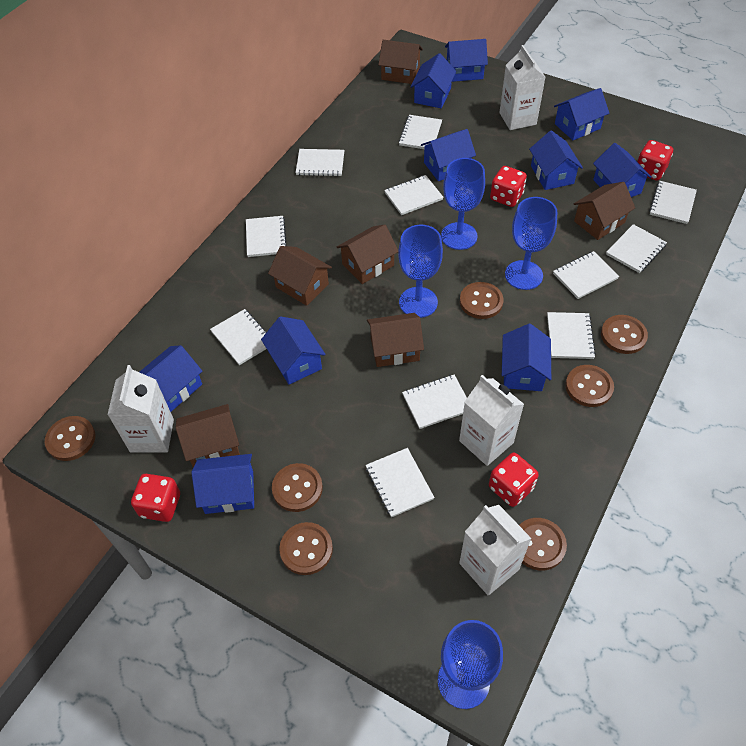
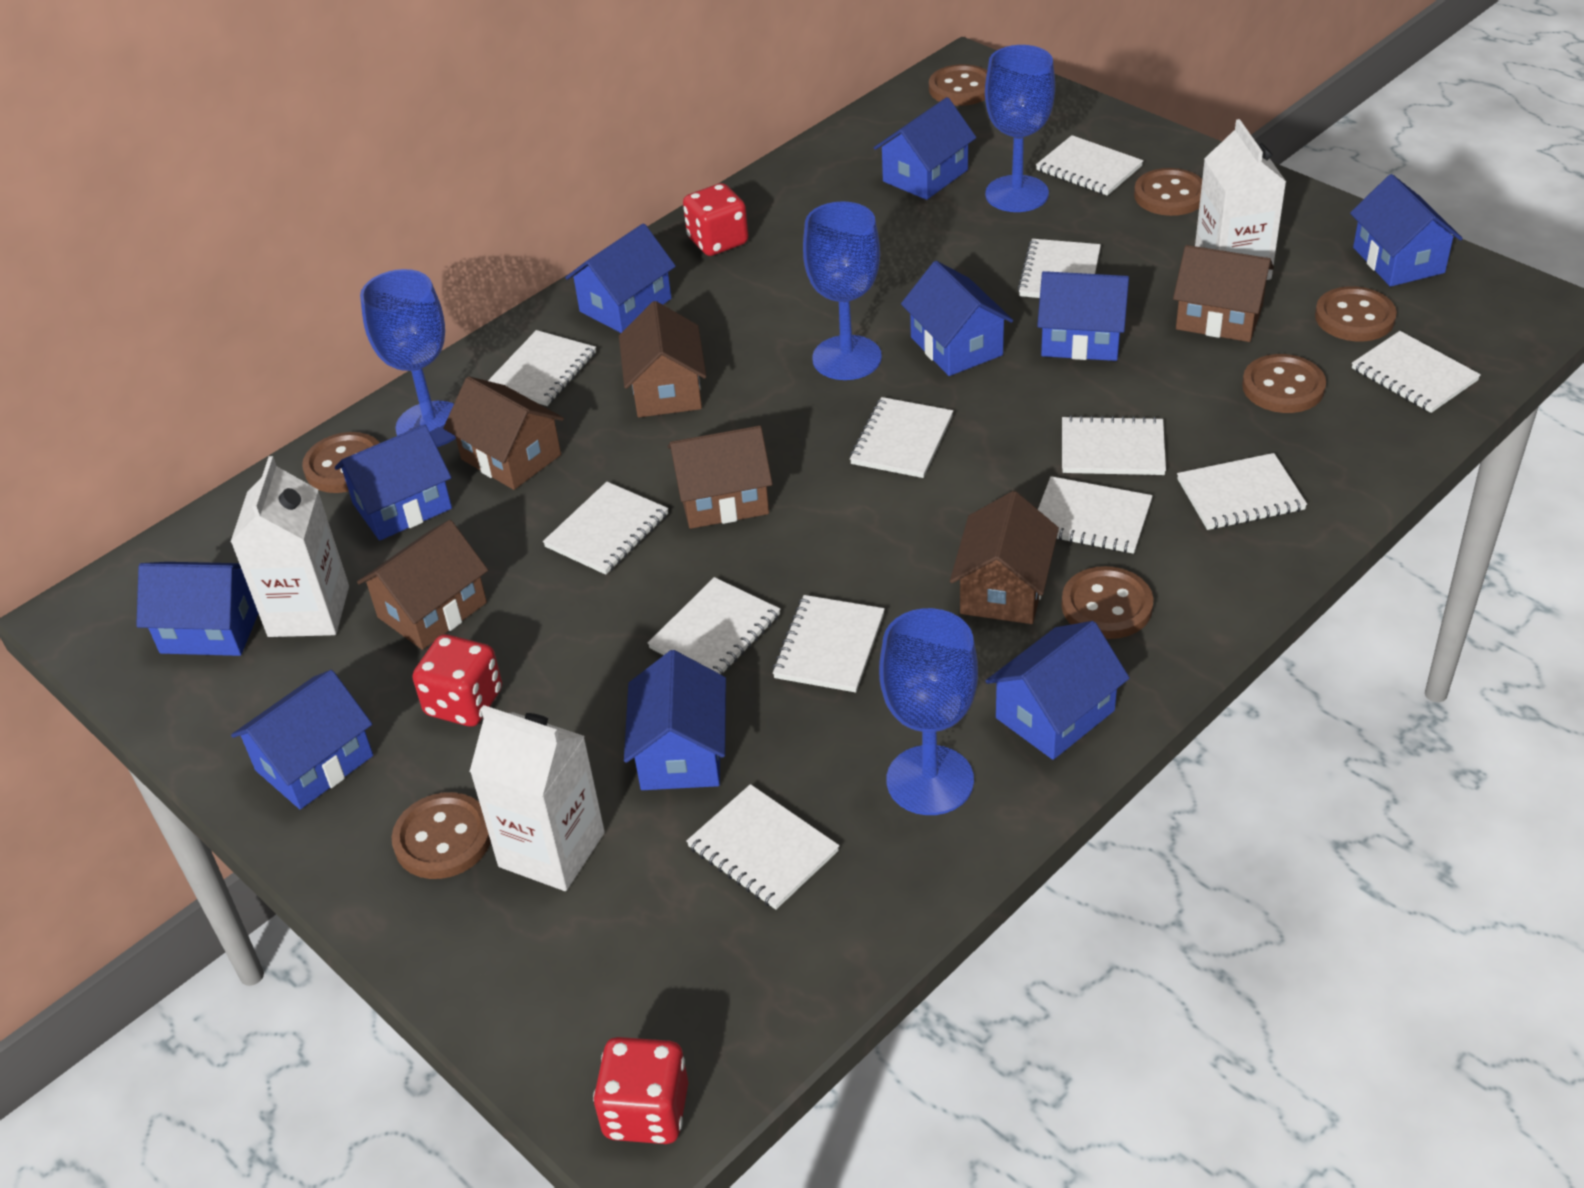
red dice: [131,474,180,522] [489,453,539,507] [490,166,527,207] [637,140,673,181] = 4 -> [413,634,502,727] [593,1037,688,1144] [683,183,749,256] = 3
white carton: [108,365,174,452] [459,375,524,466] [459,505,532,595] [499,45,545,130] = 4 -> [231,456,349,637] [470,705,605,891] [1195,119,1286,280] = 3
white notebook: [210,309,266,365] [246,216,287,257] [295,149,344,176] [365,448,435,517] [384,175,444,215] [399,115,442,149] [402,375,467,429] [547,312,596,359] [553,251,619,299] [606,224,667,273] [649,181,697,224] = 11 -> [488,330,596,406] [543,482,668,575] [648,577,781,675] [686,784,839,910] [772,595,885,692] [850,397,953,478] [1017,239,1101,298] [1036,135,1143,196] [1038,476,1153,554] [1062,415,1166,475] [1177,453,1307,530] [1352,331,1481,413] = 12

